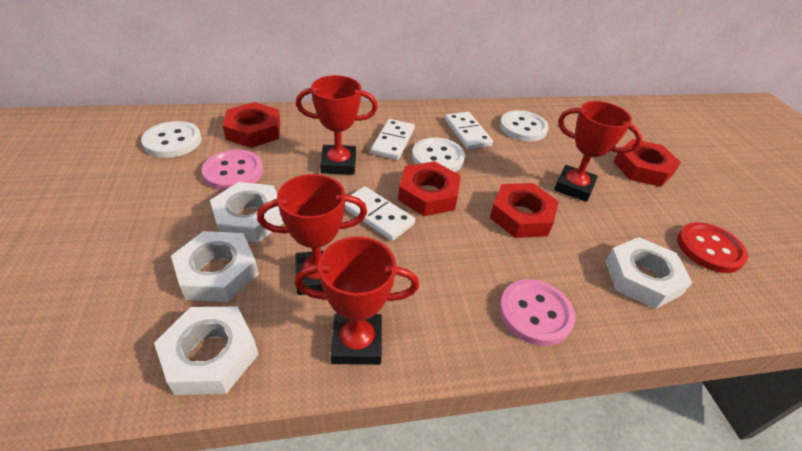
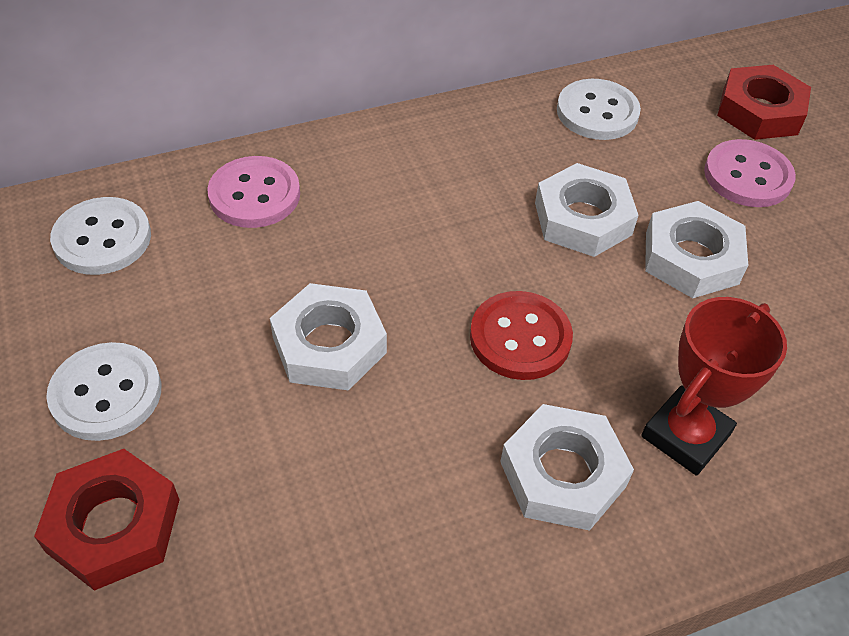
red nut: [223,102,280,148] [398,161,461,216] [490,183,559,238] [614,139,681,187] = 4 -> [34,449,180,591] [717,65,811,140] = 2
red trophy: [257,174,367,295] [295,236,419,365] [296,75,378,175] [554,101,642,202] = 4 -> [641,297,787,476] = 1
white domino: [345,186,415,241] [371,119,415,160] [445,112,493,150] = 3 -> none = 0

